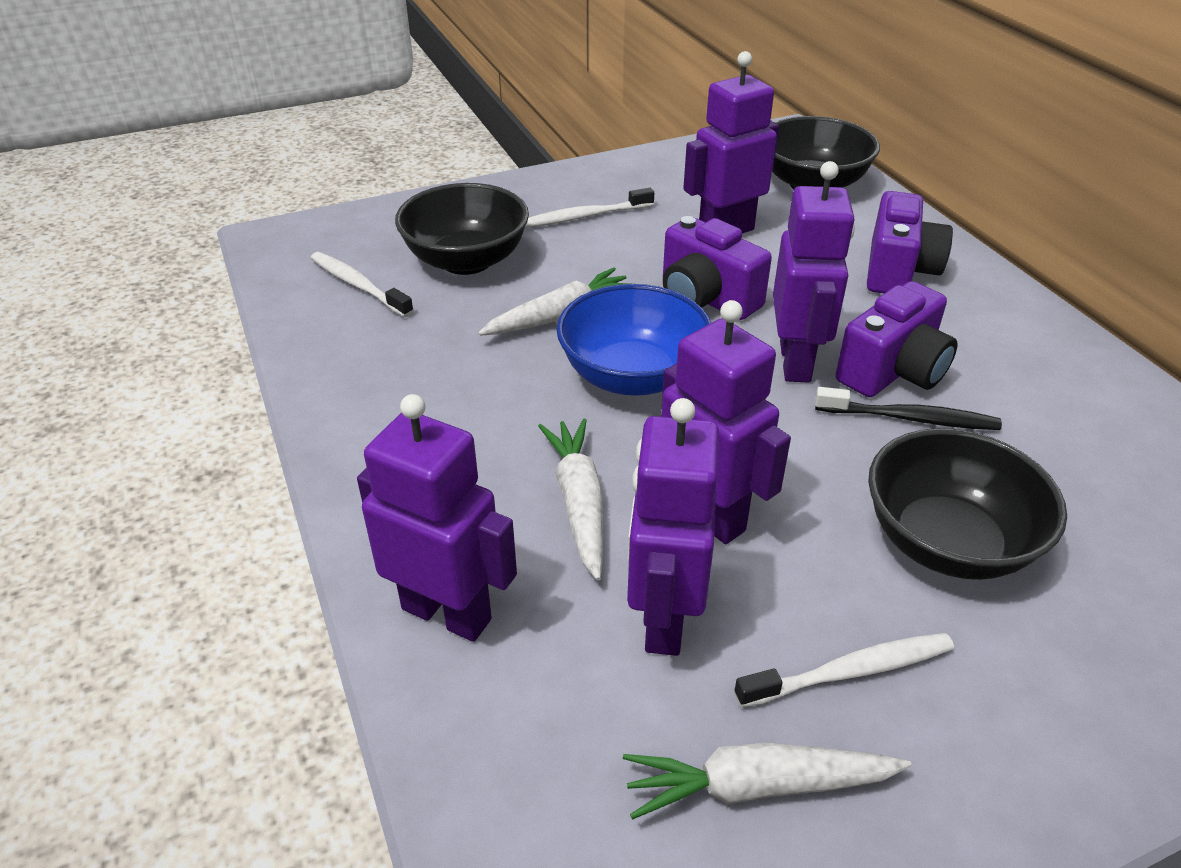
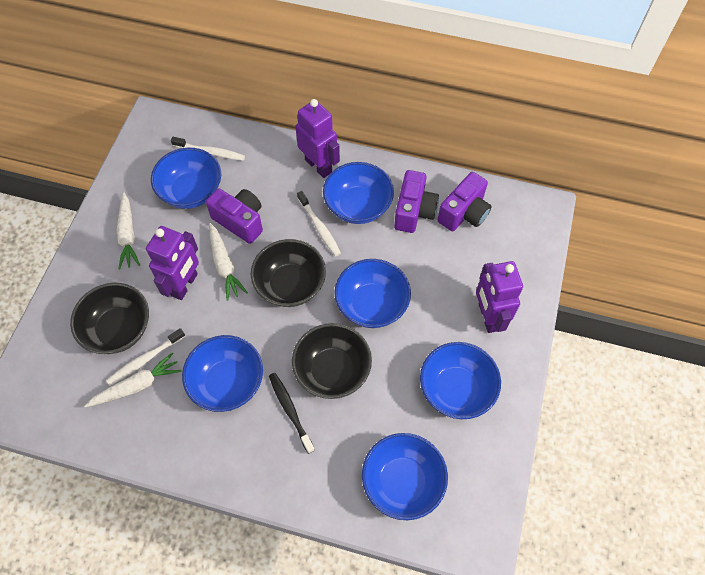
blue bowl: [557,284,711,396] = 1 -> [151,148,221,209] [182,335,263,412] [323,162,394,224] [334,259,411,328] [362,433,448,520] [420,342,501,419] = 6
purple robot: [357,394,517,642] [627,398,719,656] [661,300,791,544] [683,51,779,233] [773,161,855,383] = 5 -> [146,226,199,300] [295,99,340,178] [476,261,523,333] = 3

